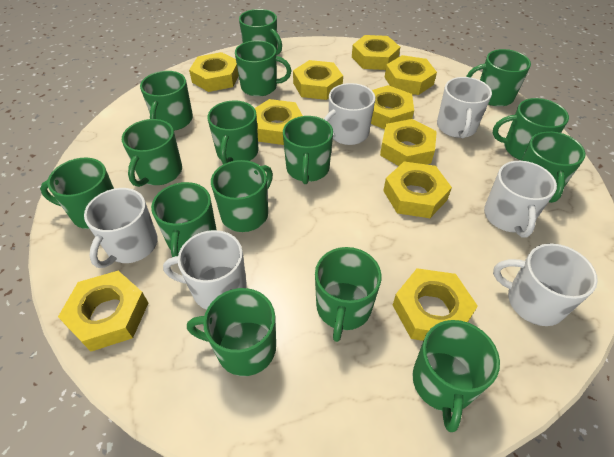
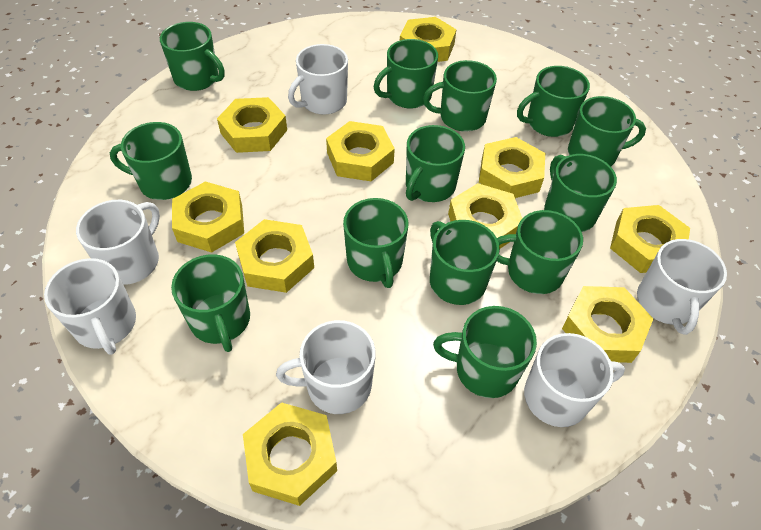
green mug: [40,157,114,229] [122,119,182,187] [140,71,193,131] [151,182,217,264] [187,288,276,376] [208,100,259,164] [211,160,273,232] [235,40,292,97] [239,9,282,55] [283,116,333,184] [315,247,382,342] [412,320,500,432] [466,49,531,107] [493,98,569,160] [521,131,586,203] = 15 -> [110,122,192,200] [160,22,225,91] [171,254,250,352] [343,198,408,288] [374,39,438,109] [406,125,465,202] [423,60,497,132] [430,220,500,305] [433,306,537,398] [497,210,583,294] [517,66,590,137] [544,154,617,232] [568,96,646,166] = 13

